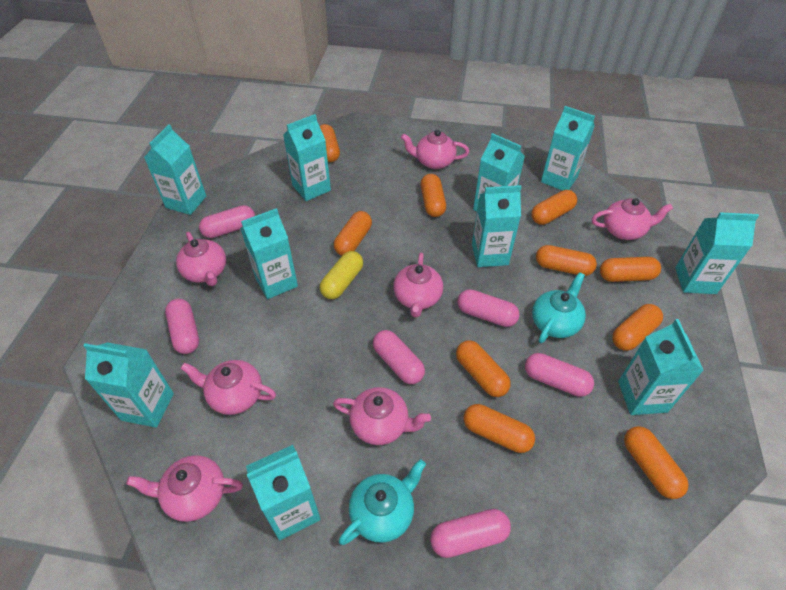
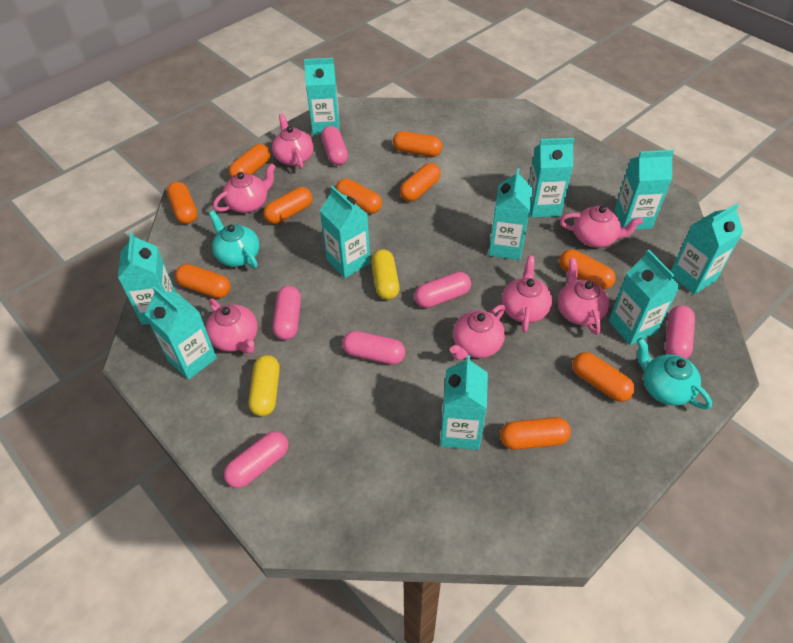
yellow capsule: [320,251,363,299] = 1 -> [249,355,280,416] [371,249,400,300] = 2

